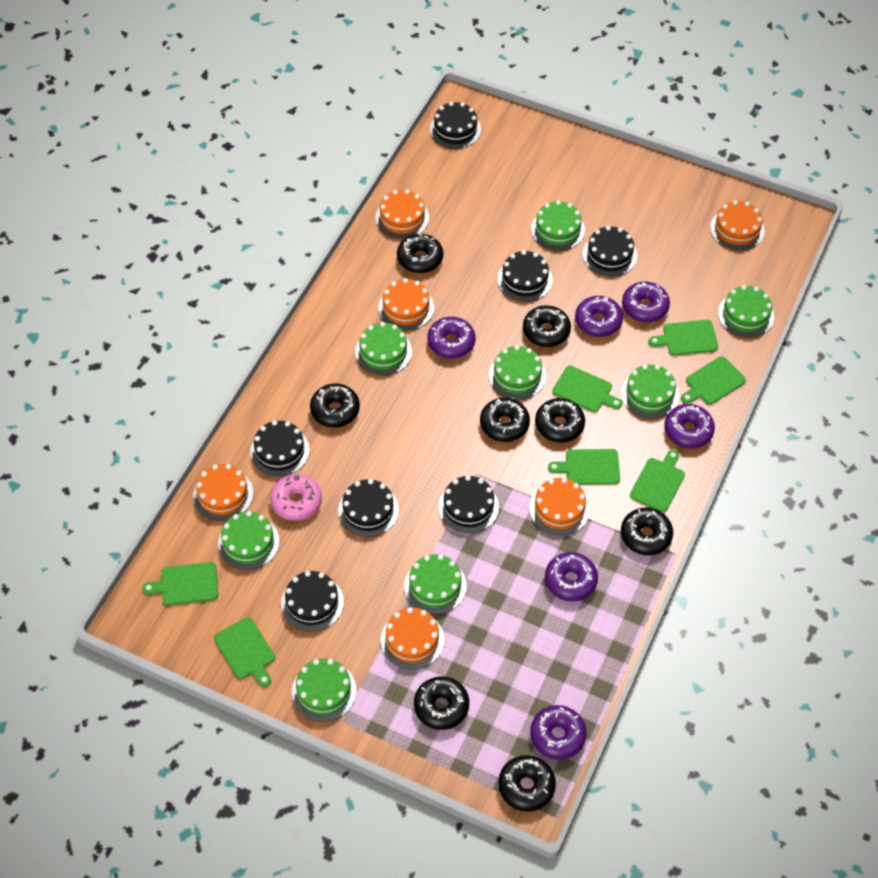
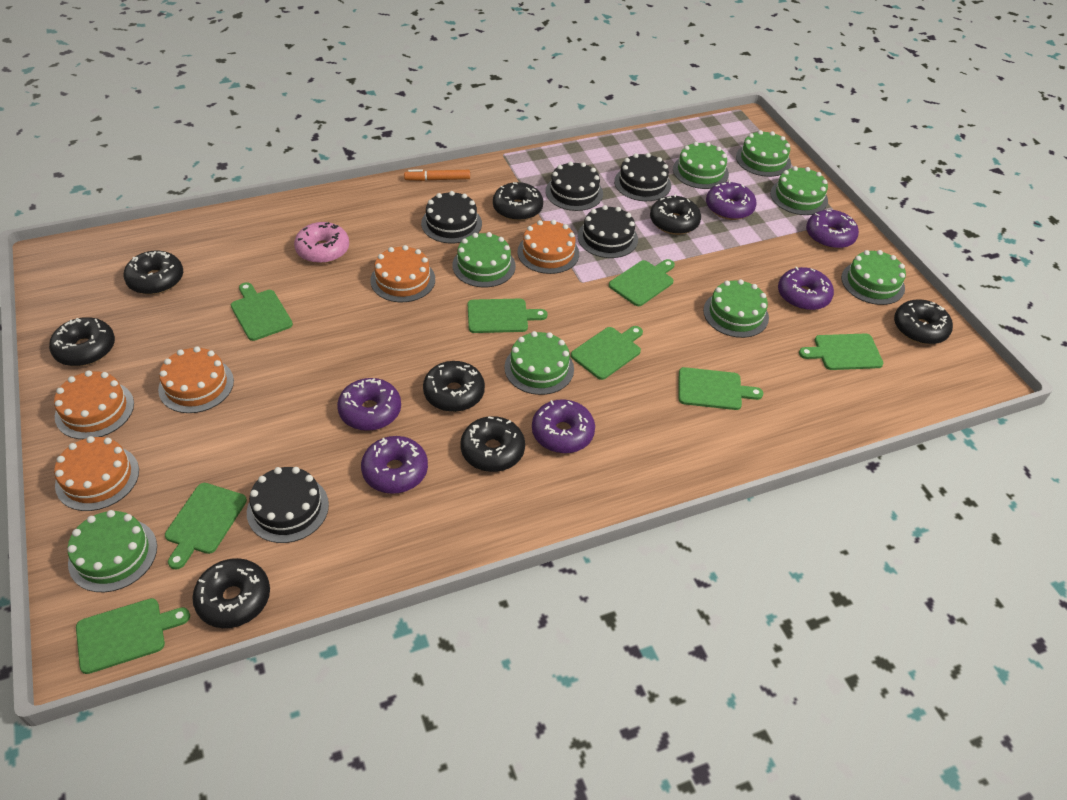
black cake: [250,420,310,476] [281,571,344,632] [338,479,399,537] [430,102,481,149] [439,475,499,533] [498,250,553,302] [583,226,637,277] = 7 -> [247,467,329,543] [421,191,482,243] [545,161,603,211] [577,205,638,258] [614,153,671,201] = 5
green cutting board: [142,562,218,605] [214,617,275,687] [548,449,620,485] [552,366,622,412] [630,450,685,512] [649,320,718,356] [681,356,746,405] = 7 -> [76,598,190,674] [165,483,247,570] [231,282,293,341] [468,299,547,333] [571,326,643,380] [609,259,675,306] [679,367,763,410] [799,334,884,370] = 8
orange cake: [193,464,253,521] [376,190,429,239] [379,278,434,330] [381,607,444,669] [529,478,590,535] [710,200,764,250] = 6 -> [54,370,134,439] [54,436,139,511] [158,346,234,413] [370,245,435,302] [517,220,579,274] = 5
orange marker: none = 0 -> [404,169,470,181] = 1

